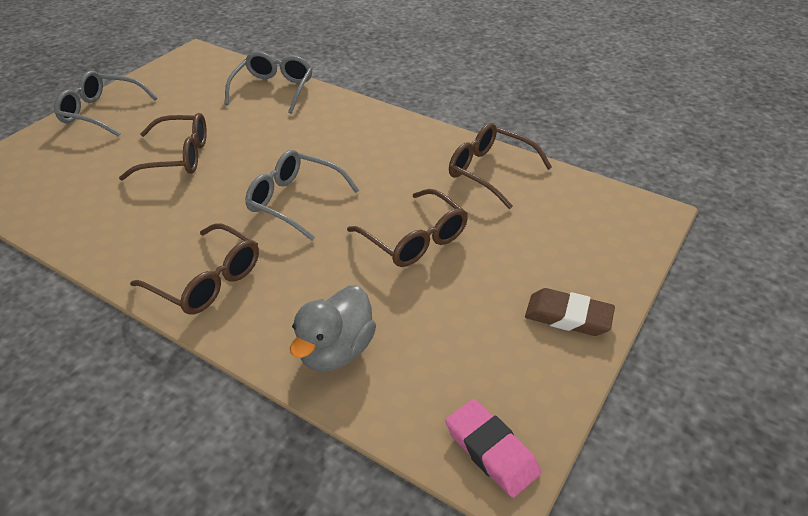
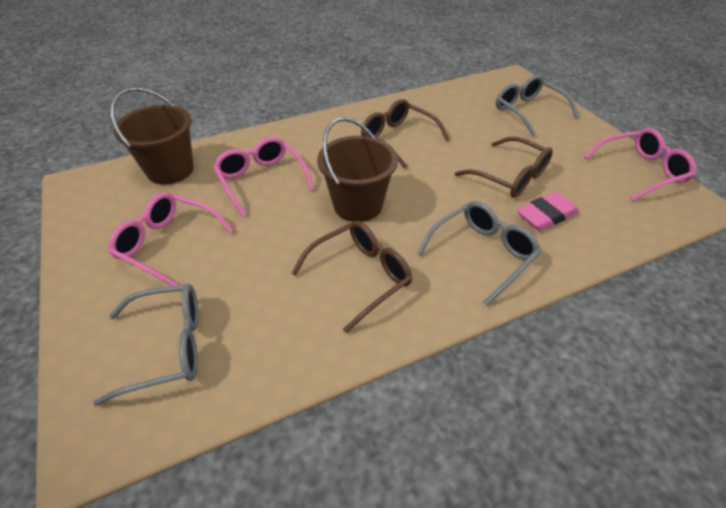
brown bucket: none = 0 -> [110,87,194,185] [317,117,398,222] = 2
brown eraser: [525,288,615,336] = 1 -> none = 0
brown glasses: [119,113,207,181] [130,223,259,315] [347,189,468,267] [449,123,552,209] = 4 -> [292,221,412,333] [361,99,449,169] [455,137,553,198] = 3
grey duck: [290,285,376,372] = 1 -> none = 0
pink glasses: none = 0 -> [108,192,233,286] [213,137,314,217] [584,128,696,201] = 3

